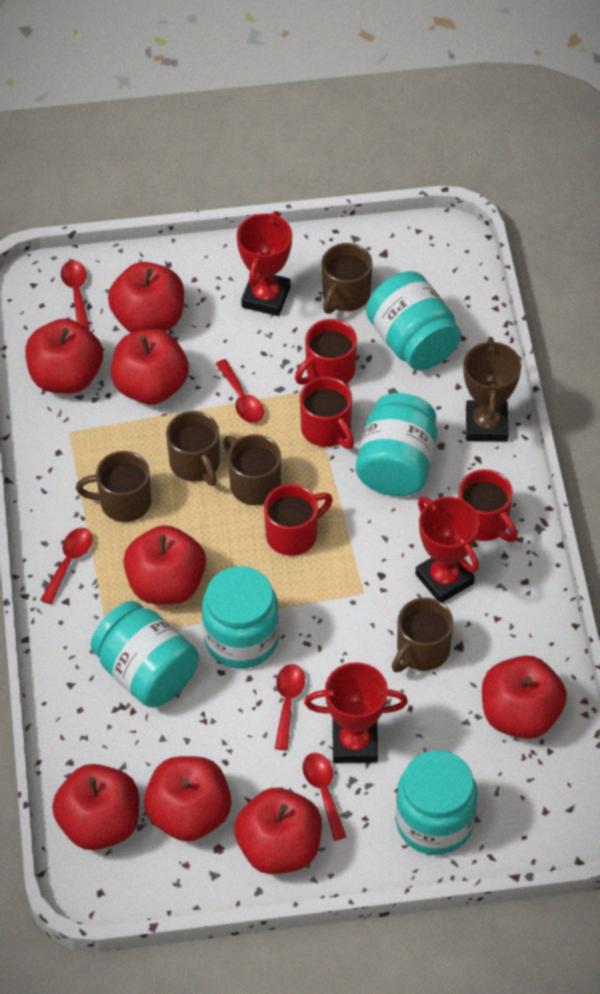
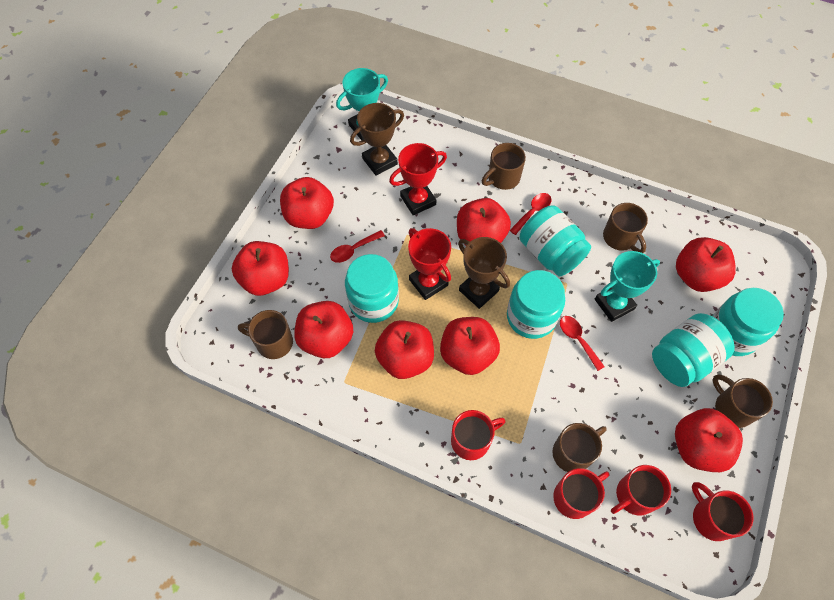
brown trophy: [463,337,521,442] = 1 -> [350,103,404,176] [458,237,510,309] = 2
red spoon: [40,528,93,604] [61,260,89,329] [216,359,264,423] [275,664,305,750] [303,753,346,841] = 5 -> [330,230,385,263] [510,193,551,235] [560,316,605,371] = 3
red trophy: [237,211,292,316] [304,662,408,763] [415,497,479,603] = 3 -> [389,143,447,215] [408,228,451,300] = 2
turquoise trophy: none = 0 -> [336,68,388,140] [595,251,660,322] = 2

